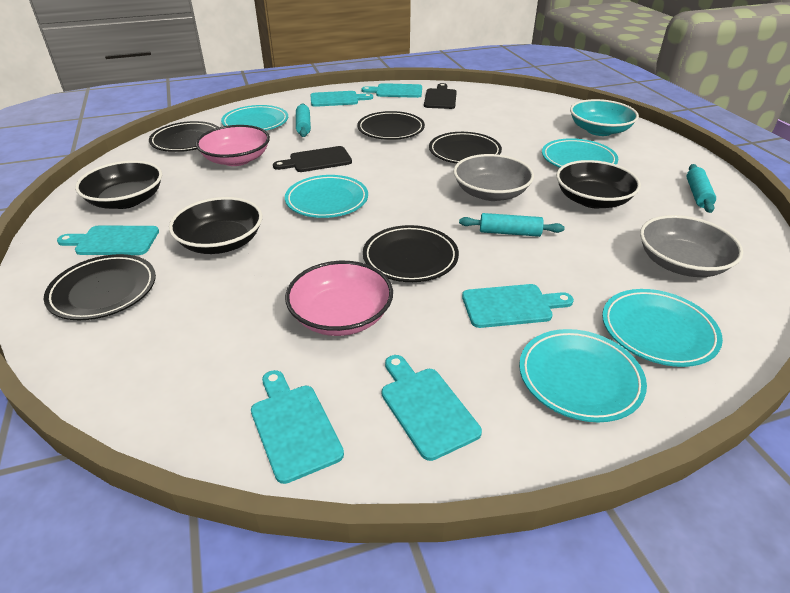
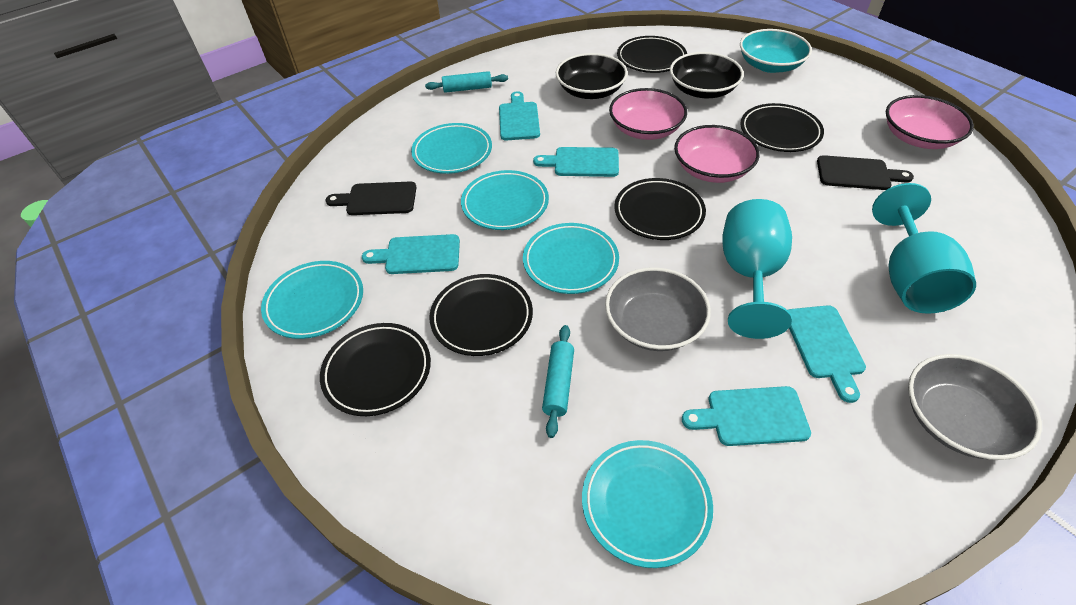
black bowl: [75,161,162,209] [169,197,263,254] [556,160,641,208] = 3 -> [556,53,628,99] [670,52,744,98] = 2
pink bowl: [196,125,270,166] [285,261,393,336] = 2 -> [609,88,687,140] [674,125,760,183] [886,95,974,149] = 3
turquoise cutting board: [57,226,159,255] [251,370,344,484] [311,91,373,107] [361,83,422,98] [382,355,482,461] [462,284,574,328] = 6 -> [362,234,460,274] [499,91,540,140] [533,147,619,177] [682,386,811,446] [788,305,866,403] = 5
turquoise goblet: none = 0 -> [722,199,792,339] [872,183,976,314] = 2
turquoise rolling pin: [296,103,311,137] [459,213,565,237] [687,164,716,213] = 3 -> [425,71,508,93] [542,325,574,438] = 2

